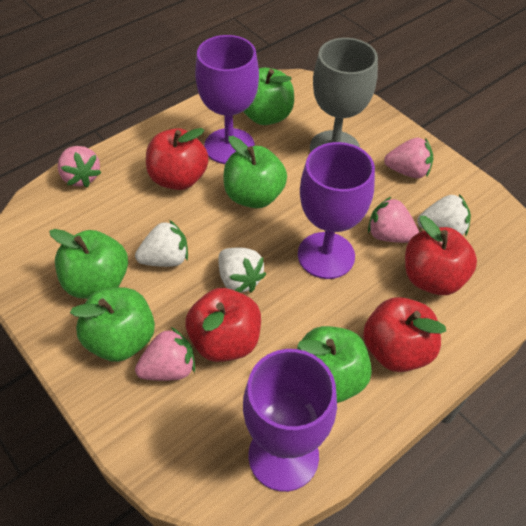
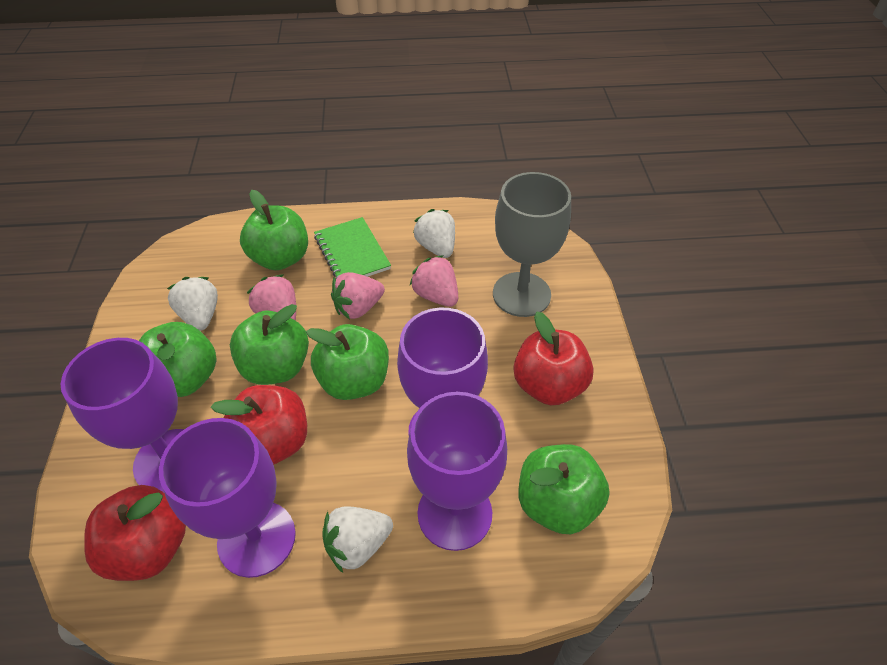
green notebook: none = 0 -> [314,217,391,279] = 1
pink strawberry: [58,146,102,188] [135,327,195,381] [368,196,419,243] [384,138,433,178] = 4 -> [247,274,296,321] [331,272,385,319] [410,255,458,307] = 3
purple goblet: [195,35,259,164] [243,349,337,492] [298,142,375,279] = 3 -> [61,338,184,492] [159,418,296,578] [397,308,488,434] [407,392,507,551] = 4
red apple: [146,128,209,190] [186,288,261,362] [363,297,446,372] [405,216,477,295] = 4 -> [84,485,186,581] [211,385,307,465] [514,312,594,405] = 3

